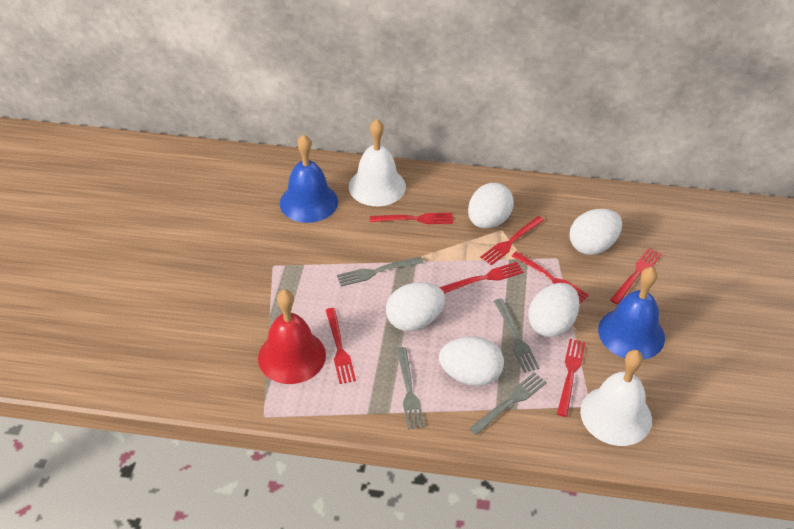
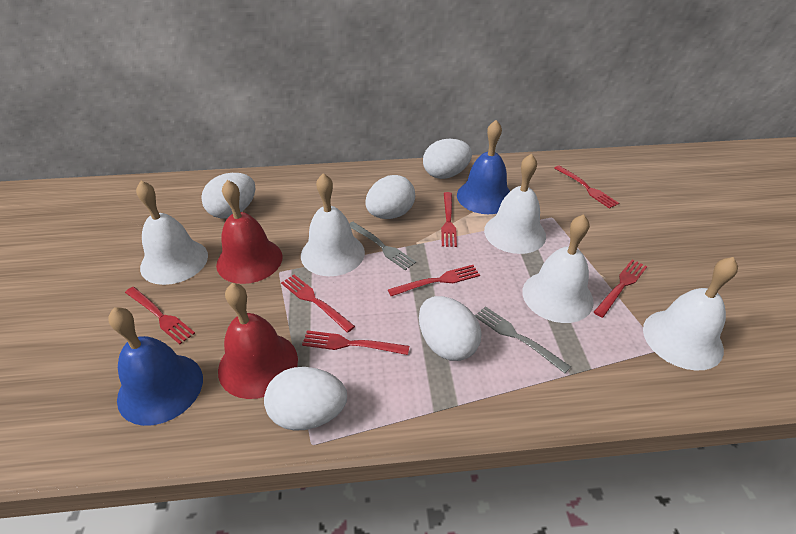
grey fork: [337,257,423,286] [396,347,425,429] [469,372,547,435] [494,299,540,373] = 4 -> [349,222,416,270] [475,306,571,373] = 2
red bell: [258,289,326,384] = 1 -> [216,180,283,284] [218,283,298,399] = 2
white bell: [349,119,406,206] [580,350,652,446] = 2 -> [136,181,208,285] [301,173,365,276] [484,154,546,254] [522,214,594,323] [643,257,738,370] = 5

